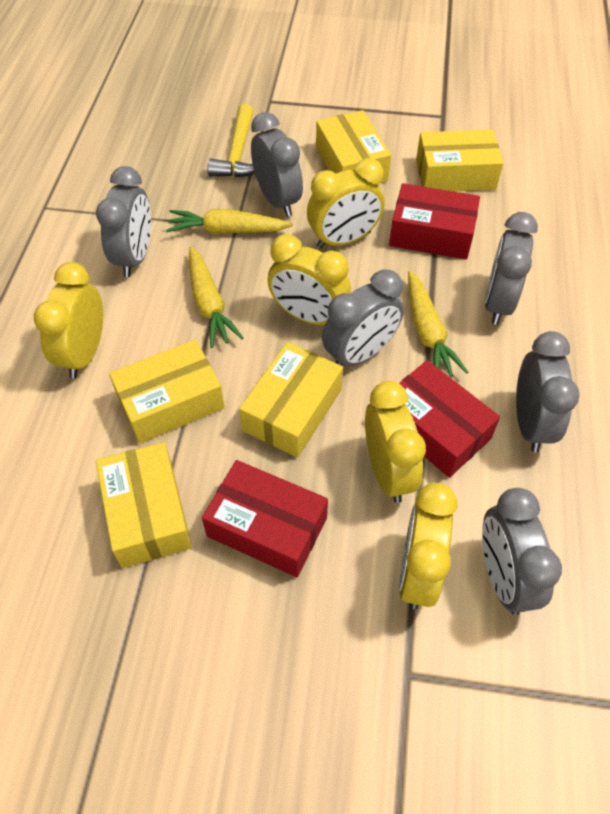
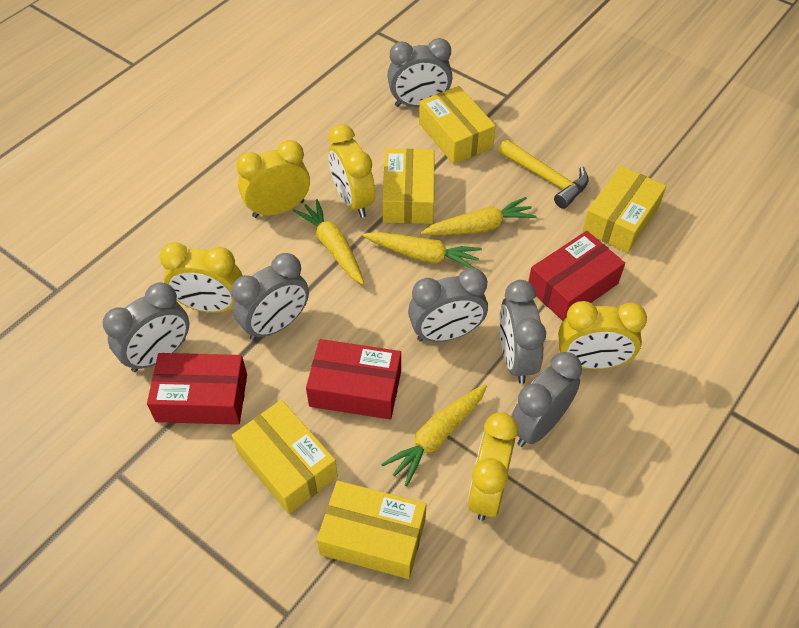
yellow carrot: [166,209,293,234] [189,247,244,348] [408,271,468,377] = 3 -> [293,199,364,285] [362,232,482,268] [381,384,487,486] [421,197,537,235] = 4

